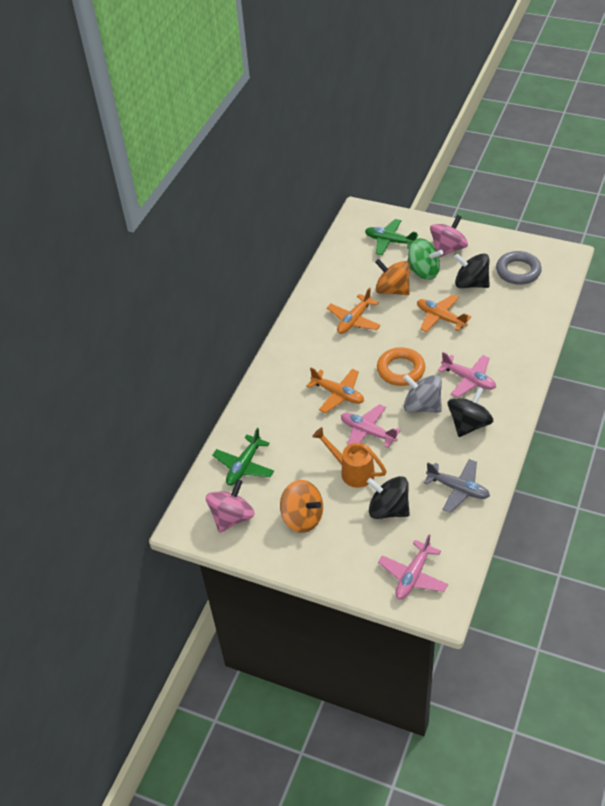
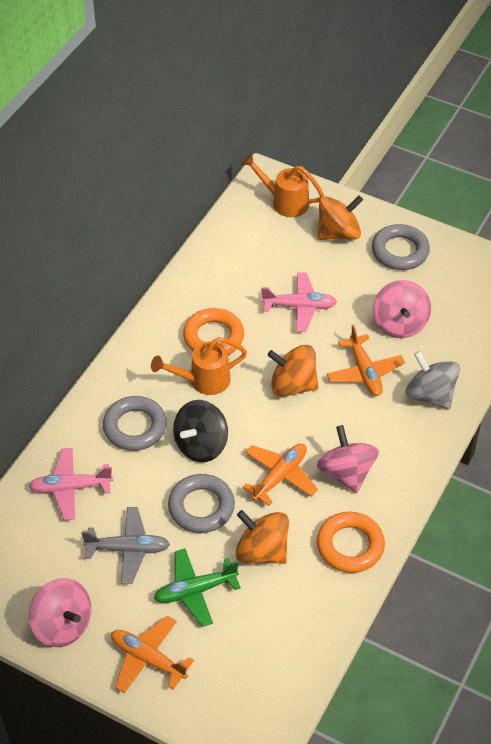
black spinning top: [367,476,410,519] [448,387,493,437] [454,254,490,288] = 3 -> [173,400,228,462] = 1
green plane: [212,428,274,486] [365,219,418,255] = 2 -> [154,549,241,627] = 1
green spinning top: [407,238,443,280] = 1 -> none = 0
grey ring: [496,251,542,285] = 1 -> [103,396,167,451] [168,474,235,533] [372,224,430,270] = 3
orange ring: [377,347,425,386] = 1 -> [183,308,244,355] [317,512,385,573] = 2
orange spinning top: [280,480,323,533] [375,259,410,295] = 2 -> [236,510,289,564] [267,345,319,397] [317,195,363,240] = 3
orange watering can: [312,427,387,488] = 1 -> [151,337,247,395] [242,153,324,217] = 2
pink plane: [341,404,401,448] [378,535,448,599] [438,352,496,398] = 3 -> [29,448,113,520] [261,272,337,332] = 2
pink spinning top: [206,479,255,533] [430,215,468,257] = 2 -> [29,578,91,647] [317,425,379,493] [373,280,431,338] = 3

